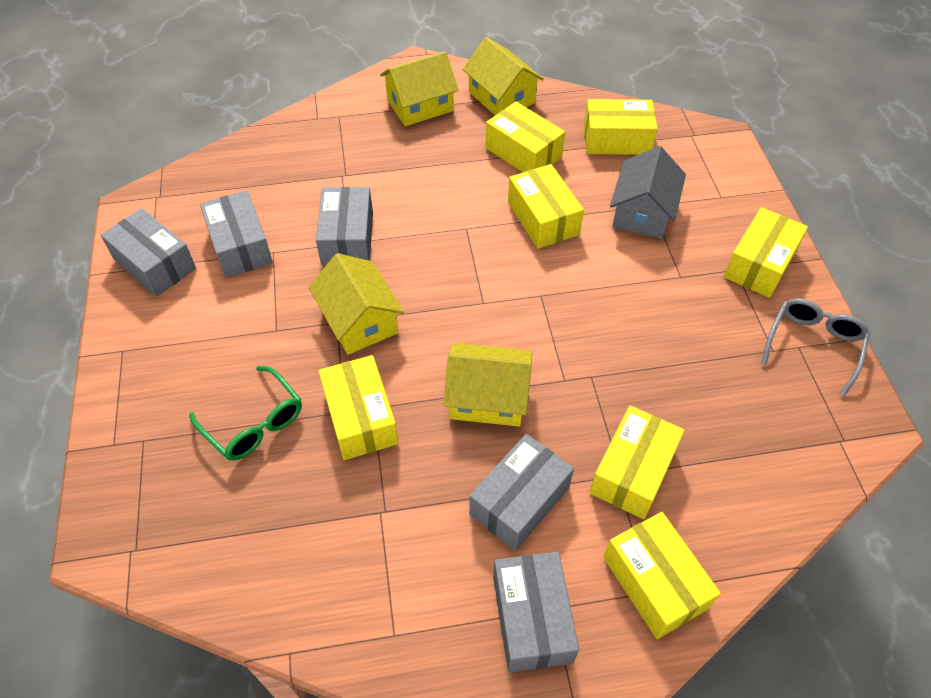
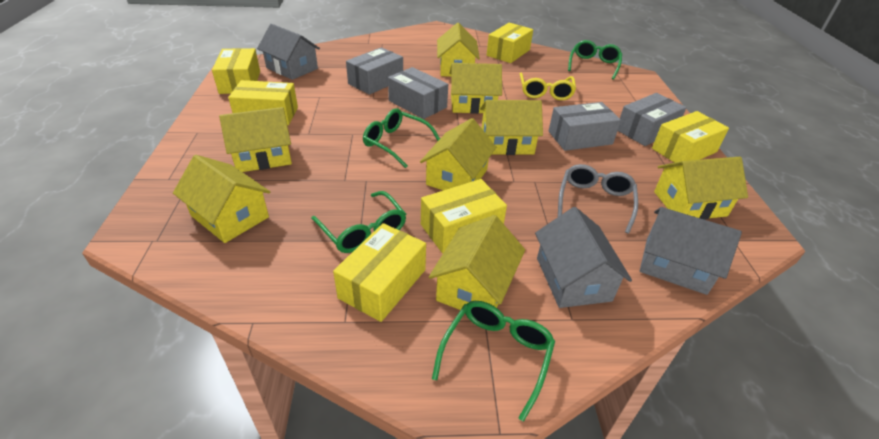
green glasses: [189,366,302,461] = 1 -> [311,191,406,253] [363,108,440,168] [432,301,555,422] [568,40,622,80] = 4
grey box: [101,208,196,297] [200,190,273,278] [316,187,373,265] [469,434,574,551] [493,552,579,673] = 5 -> [346,47,403,95] [388,67,448,119] [549,102,621,151] [618,93,686,146] = 4
grey house: [610,146,686,239] = 1 -> [257,24,320,80] [535,207,632,308] [640,207,742,295] = 3
yellow box: [319,355,398,460] [486,102,565,172] [508,164,584,249] [584,99,657,155] [590,406,685,519] [603,512,721,639] [724,207,808,298] = 7 -> [212,48,260,94] [228,80,298,125] [333,223,426,322] [421,179,507,254] [487,23,533,63] [652,111,729,163] = 6
yellow glasses: none = 0 -> [520,72,576,100] = 1
yellow house: [308,253,404,355] [380,52,459,126] [444,343,532,427] [462,37,544,115] = 4 -> [173,155,270,243] [219,107,292,172] [420,118,496,190] [429,215,525,310] [437,23,480,77] [449,63,502,114] [480,100,543,155] [654,157,748,220] = 8

